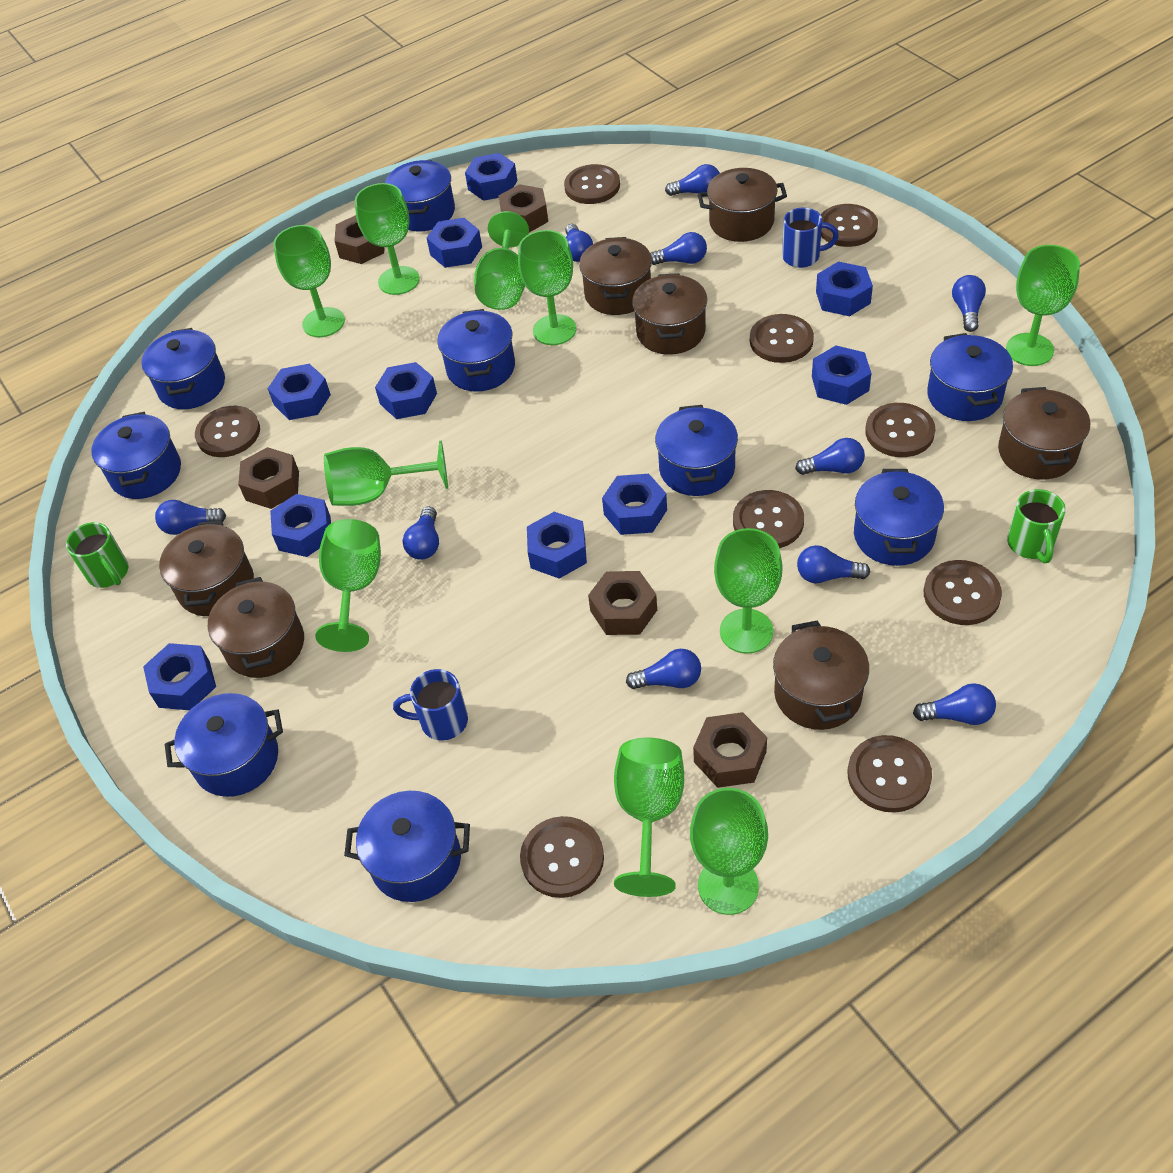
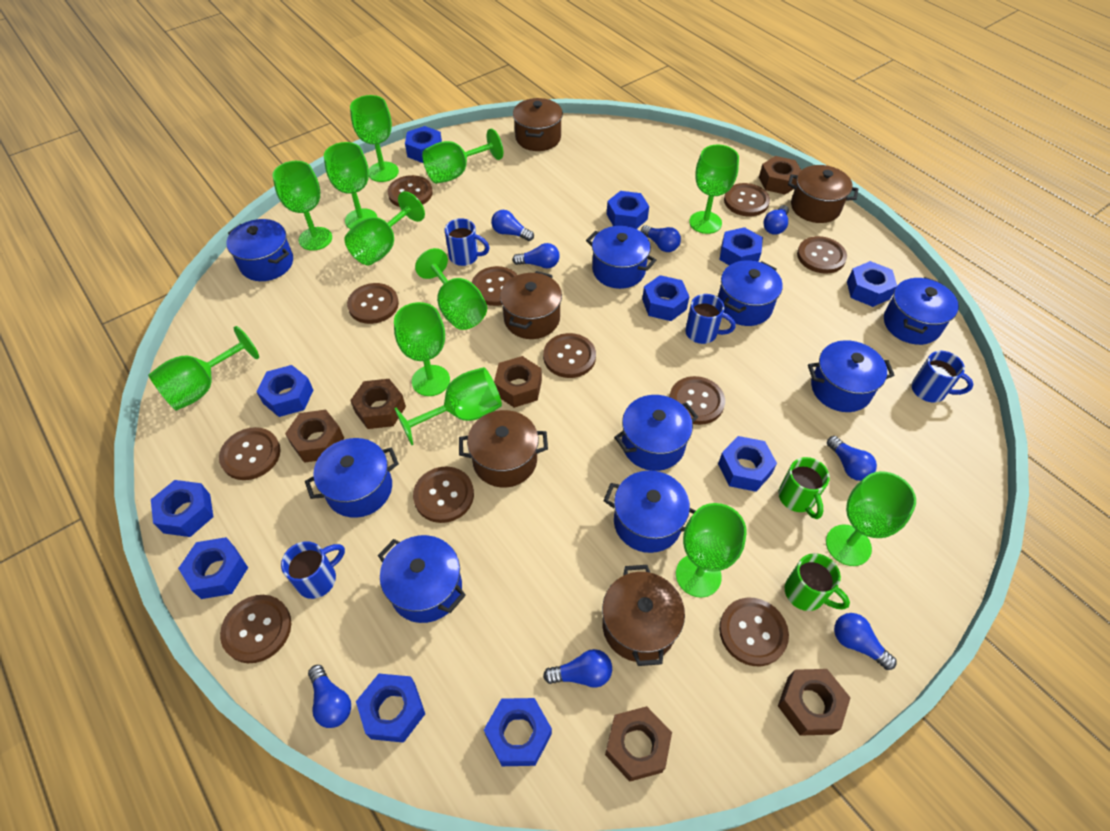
blue light bulb: [155,500,226,535] [403,506,439,560] [565,224,593,262] [626,649,701,689] [650,232,707,265] [665,164,720,196] [795,438,865,475] [797,545,870,583] [913,683,996,725] [952,275,986,332] = 10 -> [308,665,351,728] [491,210,534,241] [512,243,560,269] [543,649,612,688] [641,225,681,252] [764,205,789,235] [827,436,877,481] [834,613,897,670] = 8
blue mug: [393,669,468,741] [782,208,839,268] = 2 -> [281,541,345,599] [445,218,490,266] [685,294,736,344] [912,351,973,403] = 4
blue nut: [143,643,216,710] [267,364,331,420] [270,494,331,557] [375,362,437,419] [427,218,482,268] [465,153,517,201] [527,512,587,579] [602,474,667,535] [812,346,871,405] [816,261,873,316] = 10 -> [151,480,213,537] [178,537,248,599] [256,365,313,417] [356,674,425,743] [405,126,442,163] [484,698,552,766] [607,191,649,229] [642,275,689,321] [718,436,777,492] [719,227,763,265] [847,261,897,307] = 11
brown button: [195,406,260,457] [520,816,604,898] [564,164,620,204] [733,490,804,548] [750,314,814,363] [821,204,878,247] [848,735,932,813] [865,403,935,457] [924,560,1002,625] = 9 -> [219,427,281,480] [220,595,291,663] [347,283,399,324] [387,175,433,207] [413,467,474,523] [472,266,517,306] [543,333,596,378] [669,376,725,425] [719,598,789,666] [724,183,770,216] [797,236,847,274] = 11
brown nut: [238,447,299,509] [334,215,385,264] [499,184,548,232] [588,571,657,635] [693,712,767,788] = 5 -> [285,410,344,463] [350,379,406,429] [494,356,542,408] [605,706,672,782] [759,156,801,195] [778,669,850,736] = 6
brown pot: [159,520,254,616] [208,577,304,678] [579,237,652,315] [632,273,707,355] [698,168,787,242] [773,620,869,730] [998,387,1090,479] = 7 -> [459,410,548,488] [500,271,562,339] [513,98,563,151] [602,565,685,666] [788,165,858,223] = 5
green goblet: [273,225,345,337] [315,519,381,652] [324,441,448,506] [355,183,420,295] [474,211,529,310] [518,230,576,345] [614,738,684,897] [690,788,768,915] [714,528,783,654] [1006,245,1080,366] = 10 -> [148,326,259,411] [272,161,332,251] [324,142,377,229] [344,191,425,265] [350,95,399,182] [394,302,450,396] [394,367,502,445] [415,248,487,330] [422,129,503,184] [676,503,747,598] [689,145,739,234] [826,471,916,566] = 12

